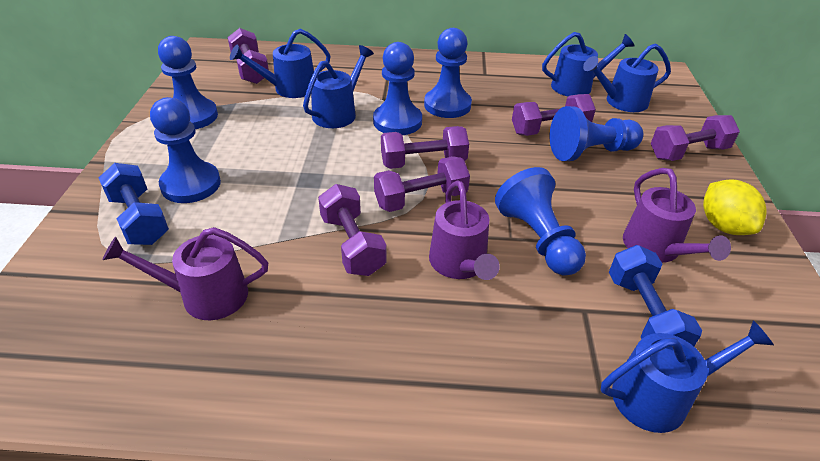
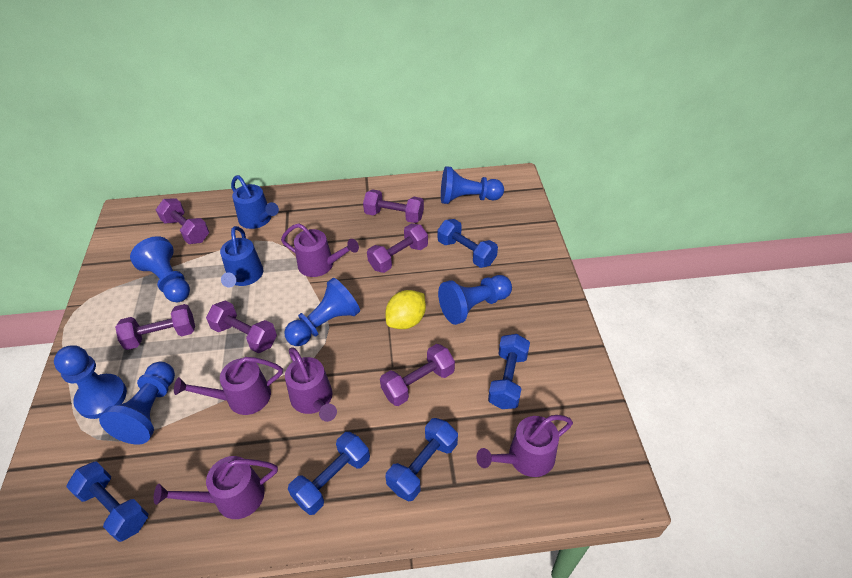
blue dumbbell: [99,163,169,245] [609,245,702,346] = 2 -> [66,461,148,542] [288,432,370,515] [386,418,458,501] [438,219,498,268] [488,334,530,409] = 5
blue watering can: [230,29,331,98] [303,45,374,128] [542,32,635,96] [583,43,671,112] [601,320,774,433] = 5 -> [220,226,263,288] [231,175,279,229] = 2
purple watering can: [102,227,268,320] [429,180,500,280] [623,168,731,263] = 3 -> [154,456,278,519] [174,357,283,415] [281,223,359,277] [285,347,337,422] [476,415,573,477] = 5

